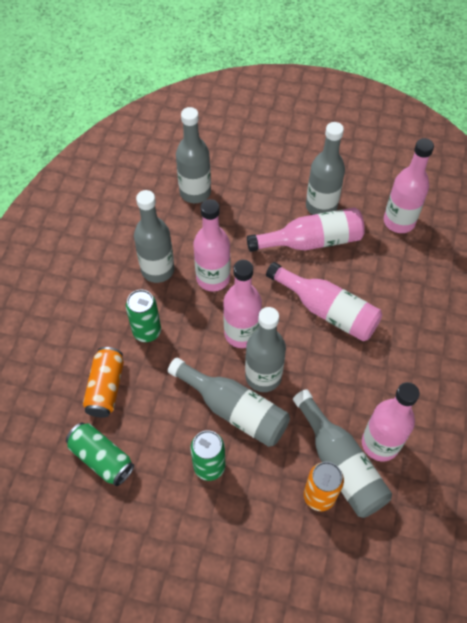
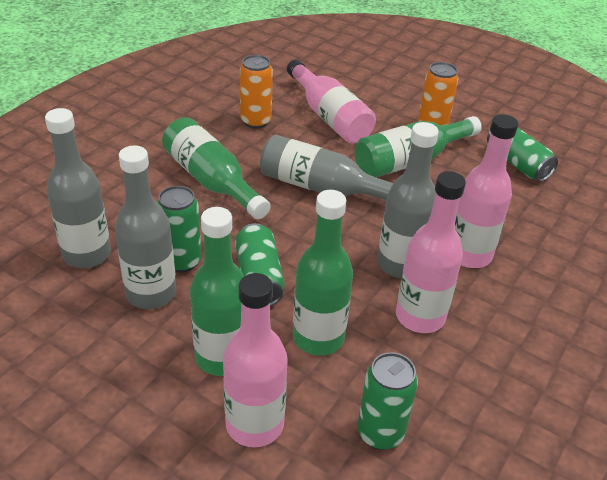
green bottle: none = 0 -> [162,117,270,219] [190,207,244,376] [293,190,353,356] [355,116,482,178] = 4
green can: [66,422,134,486] [126,290,161,342] [190,430,225,481] = 3 -> [157,186,202,273] [235,223,285,306] [358,352,418,450] [487,128,558,182] = 4
grey bottle: [134,190,175,283] [168,358,290,447] [176,107,211,203] [245,307,286,392] [293,389,392,518] [306,122,345,215] = 6 -> [45,108,111,268] [115,146,176,309] [260,135,394,200] [377,122,439,278] = 4
pink bottle: [193,199,230,291] [223,260,262,348] [247,207,365,252] [266,262,382,341] [362,382,420,461] [384,138,434,233] = 6 -> [223,273,288,447] [287,59,376,144] [396,171,466,333] [455,114,518,268] = 4

